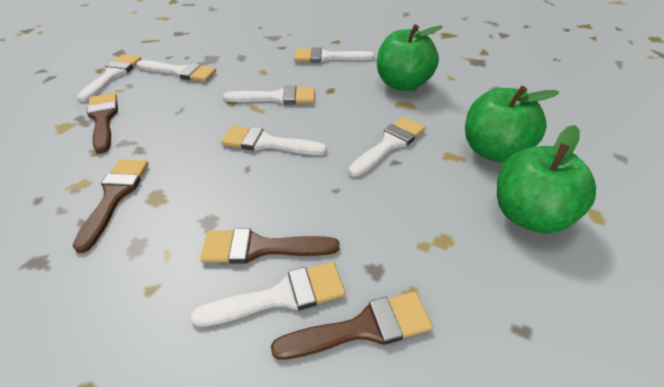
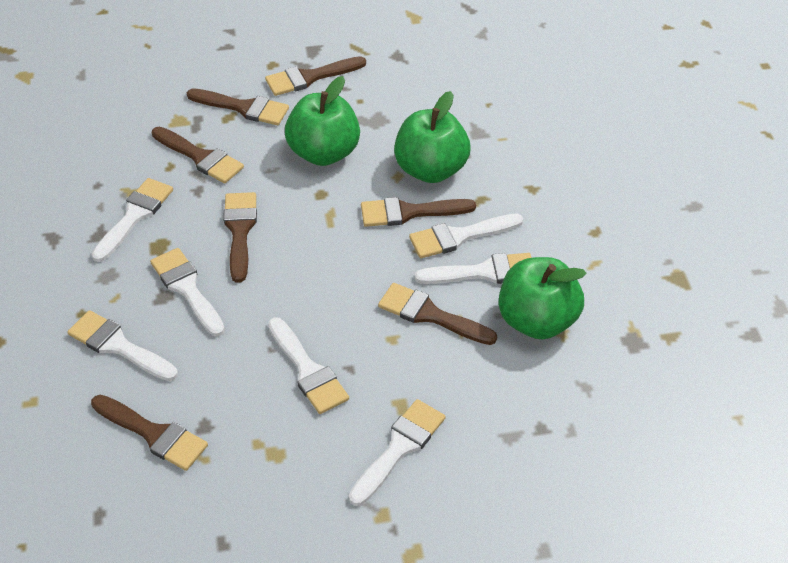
brown brush: [73,159,148,253] [87,93,118,154] [200,228,339,264] [271,292,433,360] = 4 -> [91,395,208,471] [152,127,244,184] [187,88,289,125] [223,192,257,283] [265,56,366,96] [361,197,476,227] [378,283,497,345] = 7

